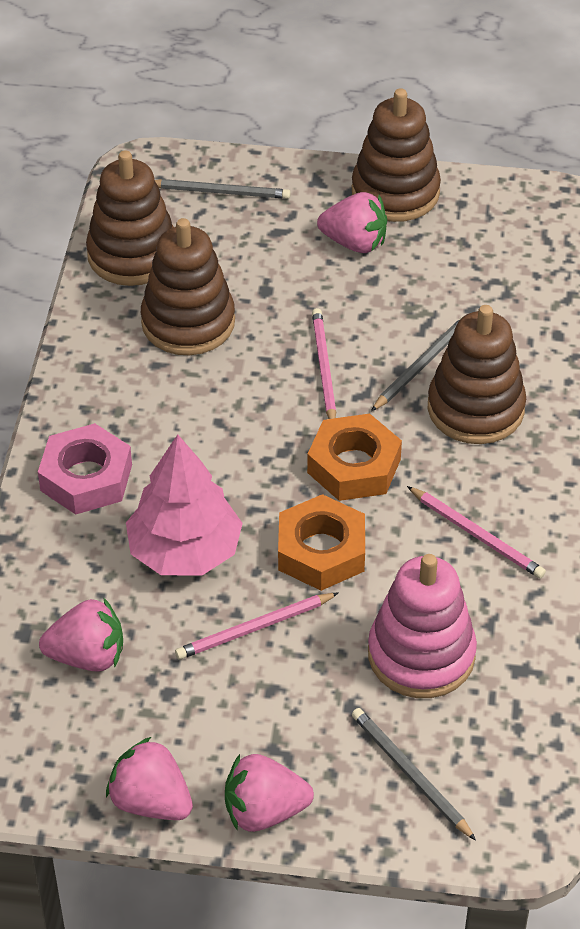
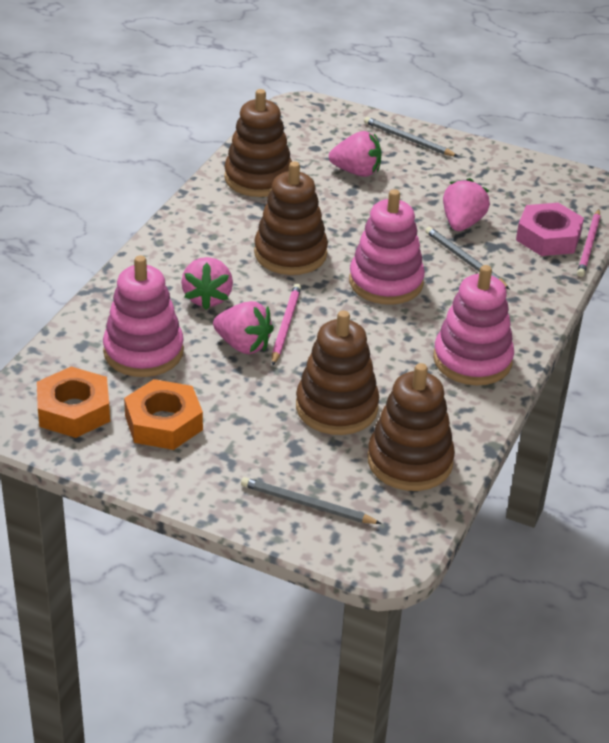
pink pencil: [175,593,338,660] [312,308,336,419] [407,486,546,578] = 3 -> [272,284,301,366] [577,209,601,277] = 2
pink stacking toy: [368,554,477,698] = 1 -> [103,255,184,377] [349,189,425,305] [433,265,514,385] = 3
pink tree: [126,434,243,575] = 1 -> none = 0

